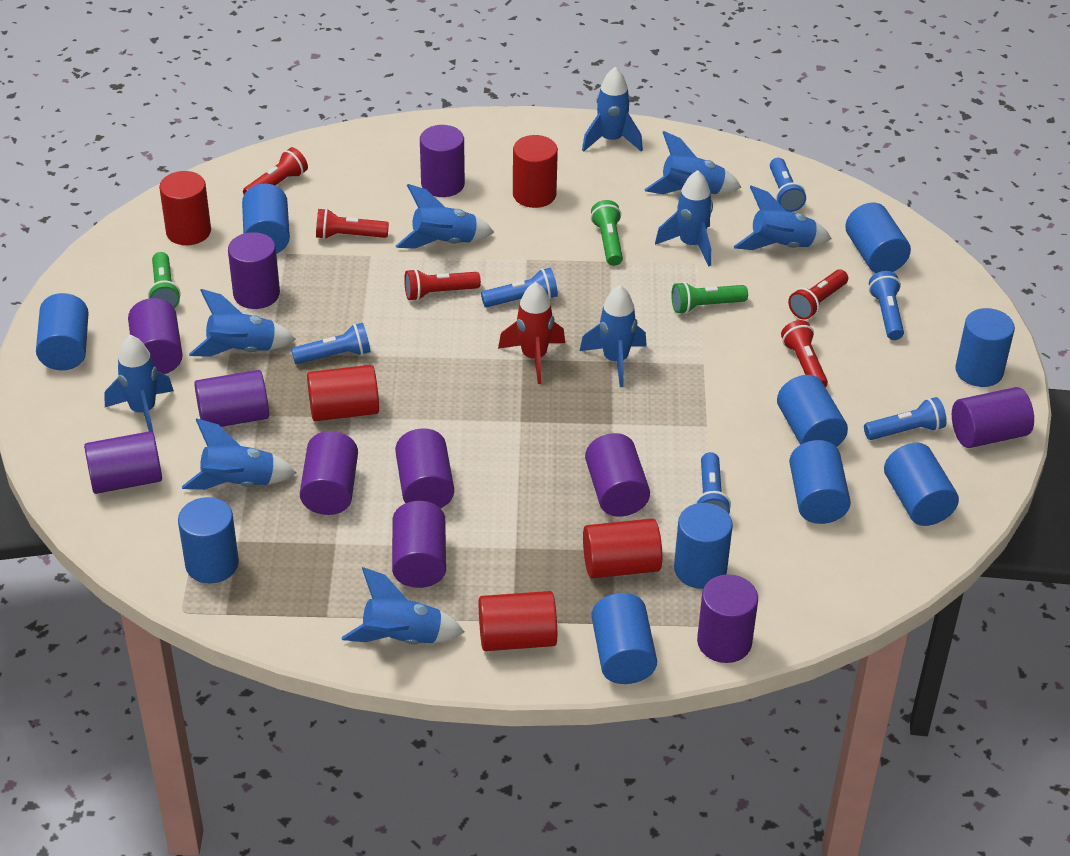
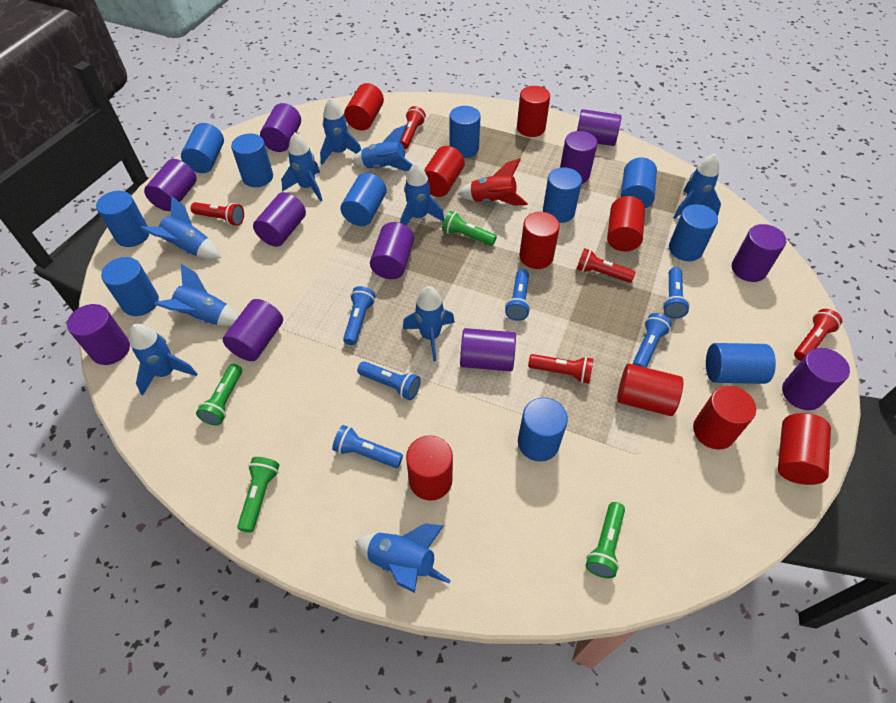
blue cylinder: [36,293,89,370] [178,497,239,584] [242,184,290,254] [591,593,657,684] [674,503,733,589] [777,375,848,447] [789,440,851,524] [845,203,911,273] [884,443,959,526] [955,308,1015,387] = 10 -> [96,191,149,247] [101,257,159,316] [181,123,224,173] [231,133,273,187] [340,173,387,226] [449,106,481,158] [518,398,568,462] [543,167,582,223] [621,157,657,208] [669,204,718,261] [706,343,776,384] = 11
green flashlight: [148,252,181,308] [591,200,623,266] [671,282,748,314] = 3 -> [196,364,242,425] [237,457,279,532] [442,211,497,246] [585,502,625,578] = 4
red cylinder: [159,171,211,245] [307,365,379,421] [479,591,557,651] [513,135,558,208] [583,518,662,578] = 5 -> [344,83,384,130] [406,435,453,501] [424,146,465,197] [517,86,550,137] [519,212,560,269] [607,196,645,251] [617,364,683,416] [693,386,756,450] [778,413,831,485] = 9

